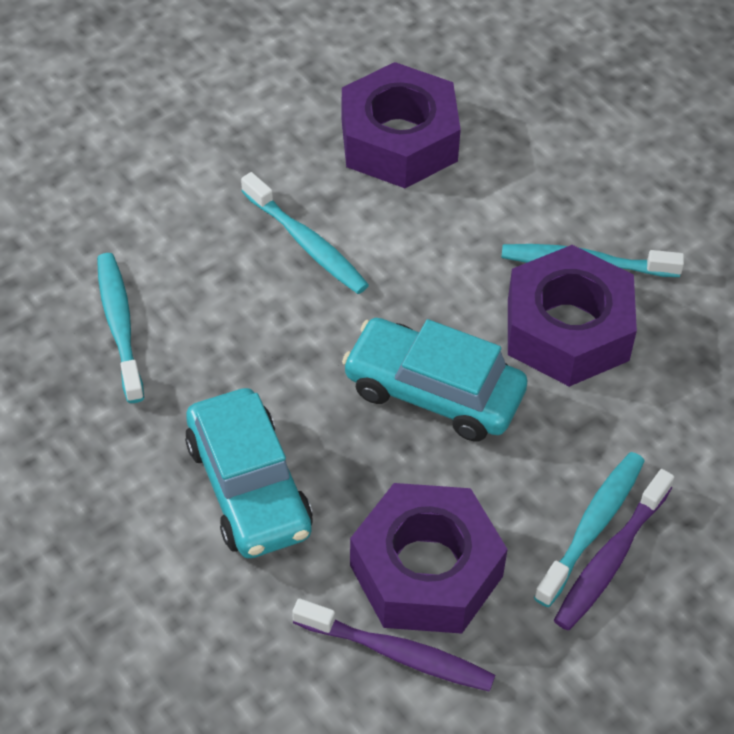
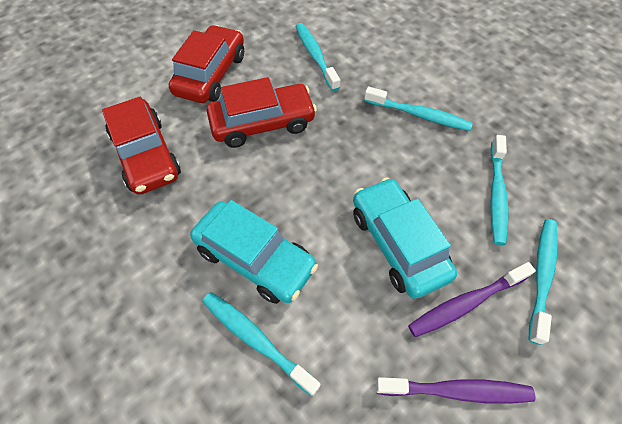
purple nut: [342,62,461,188] [350,483,508,634] [508,245,637,387] = 3 -> none = 0
red car: none = 0 -> [102,97,181,195] [169,25,244,103] [207,77,317,148] = 3
turquoise toothbrush: [97,253,144,403] [241,172,369,294] [501,244,684,277] [534,452,645,607] = 4 -> [202,292,321,396] [295,23,340,91] [364,86,473,131] [490,135,509,245] [529,219,558,345] = 5

